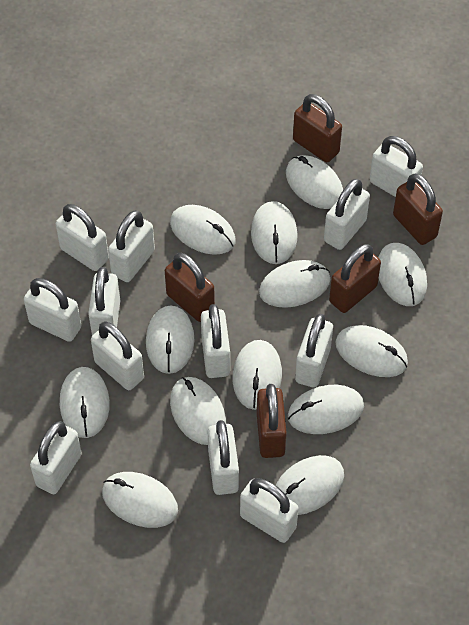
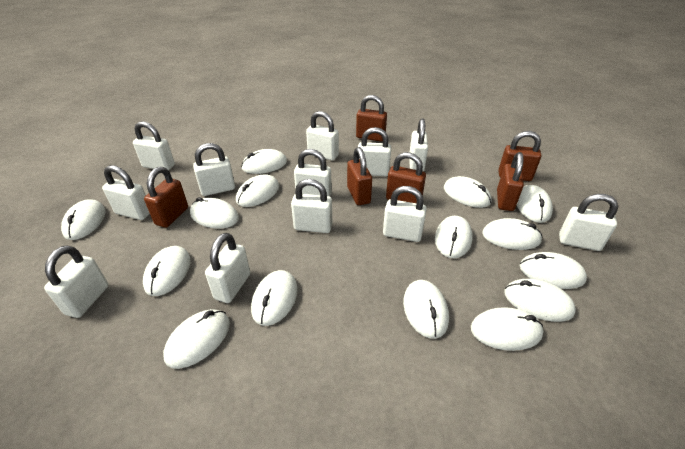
brown padlock: [165,253,215,322] [257,384,287,458] [293,94,342,162] [329,244,381,313] [393,173,443,245] = 5 -> [144,167,188,228] [347,147,372,205] [356,95,387,141] [386,152,426,203] [497,152,524,211] [498,131,541,181] = 6
white mouse: [60,367,110,438] [102,472,178,528] [146,306,195,374] [170,205,236,255] [170,377,226,445] [233,340,282,410] [251,201,297,264] [259,260,330,308] [276,455,344,515] [286,155,343,209] [288,385,364,434] [335,325,408,377] [378,243,427,306] = 13 -> [61,199,106,240] [143,246,191,296] [163,309,230,369] [190,197,239,229] [236,174,279,207] [241,149,287,174] [251,270,298,326] [403,280,449,339] [435,216,473,258] [444,176,492,208] [471,307,543,351] [482,218,543,250] [504,279,576,322] [517,185,553,223] [520,252,587,289] = 15

